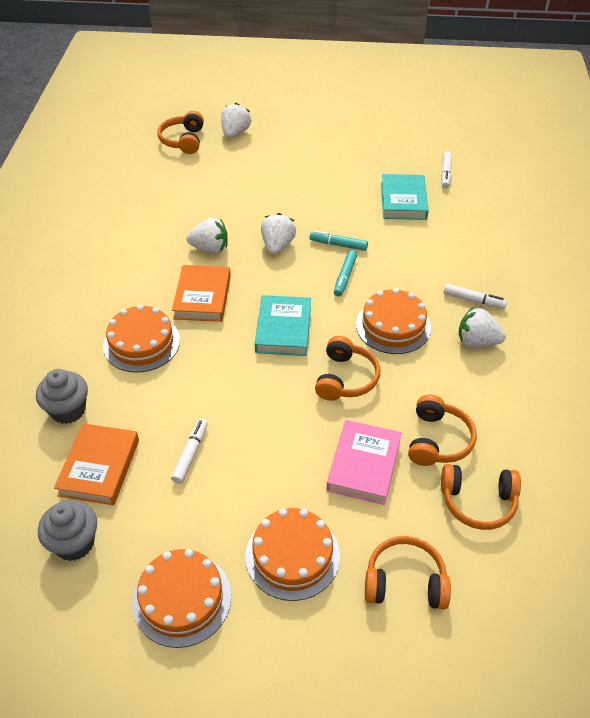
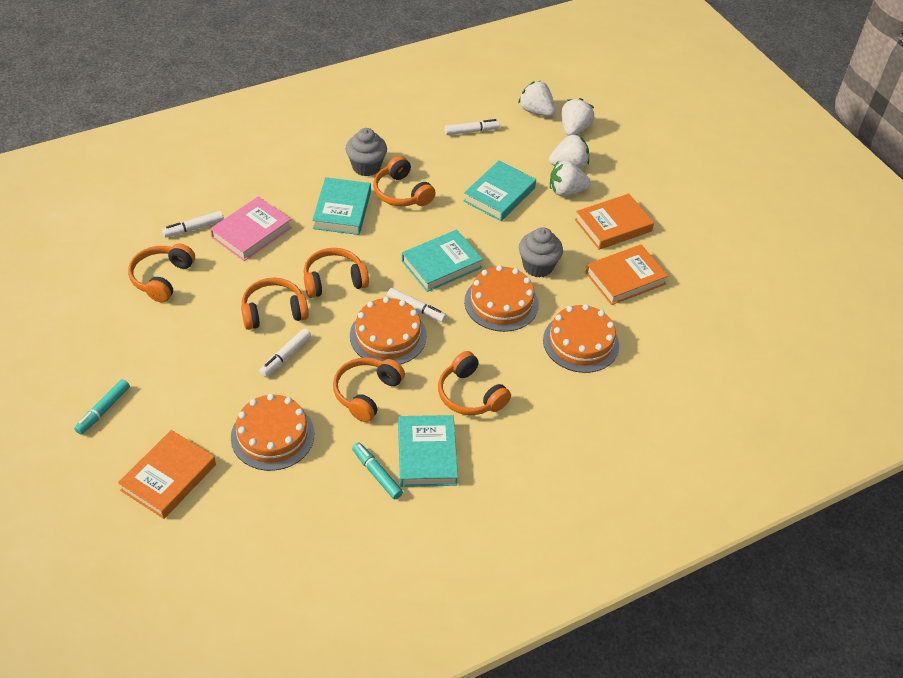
orange book: [54,423,139,505] [172,265,231,322] = 2 -> [118,430,216,519] [575,194,654,250] [585,244,668,305] = 3
orange headphones: [158,111,204,154] [315,336,380,401] [365,536,451,609] [408,394,477,466] [441,464,521,530] = 5 -> [128,243,195,302] [241,278,309,330] [304,248,369,298] [333,357,405,422] [373,156,435,207] [438,351,511,415] = 6
turquoise book: [255,295,311,356] [381,174,429,220] = 2 -> [312,177,371,235] [398,415,458,487] [402,230,483,292] [464,161,536,221] = 4
white marker: [171,419,208,484] [441,151,452,189] [444,284,507,309] = 3 -> [162,211,224,238] [259,328,311,377] [387,288,447,322] [444,119,500,135] = 4

